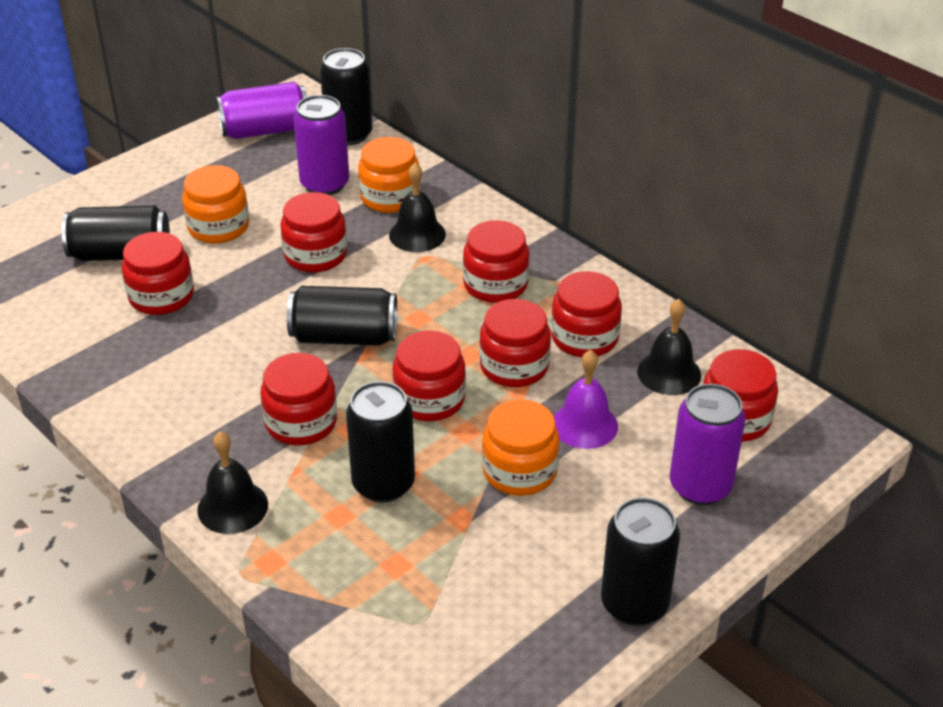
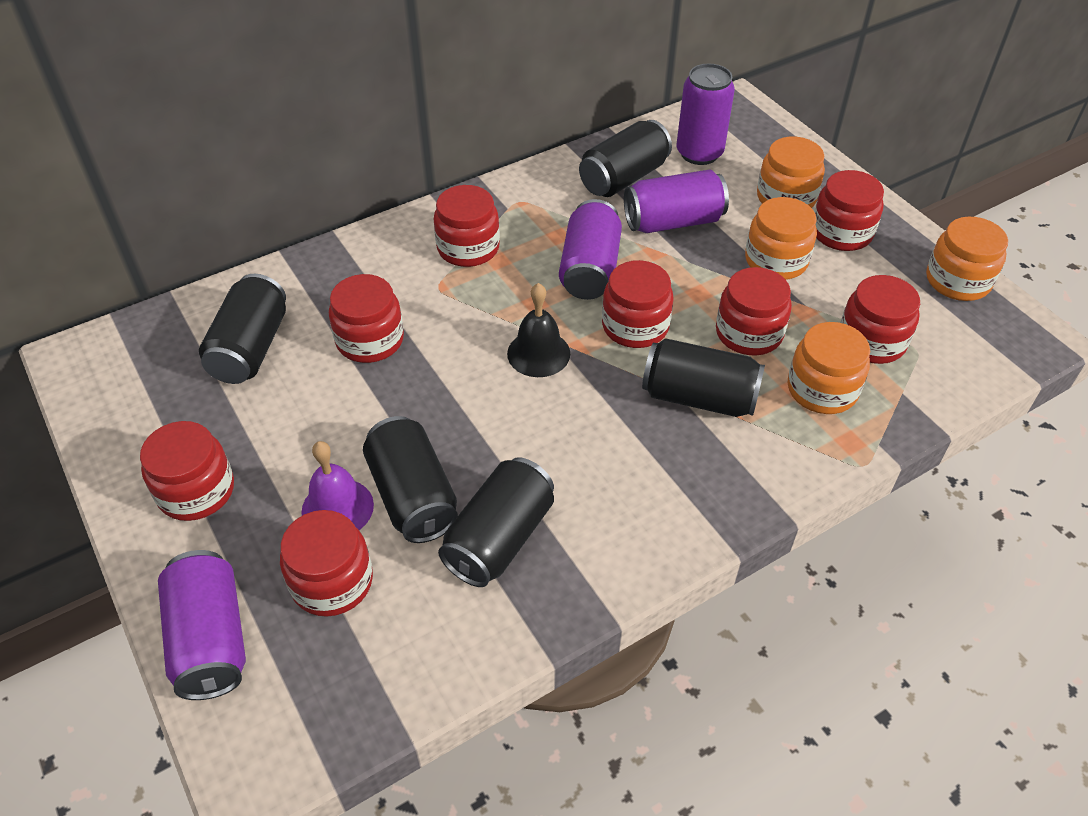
black bell: [197,431,268,534] [389,163,446,252] [637,299,701,395] = 3 -> [507,283,570,377] = 1
orange jar: [182,165,249,244] [358,137,420,213] [482,399,559,496] = 3 -> [745,197,817,280] [757,137,825,208] [788,322,870,414] [926,217,1008,301] = 4
purple can: [216,82,307,139] [294,95,349,195] [670,384,746,505] = 3 -> [158,550,246,700] [559,199,622,300] [624,169,729,233] [676,63,735,165] = 4

